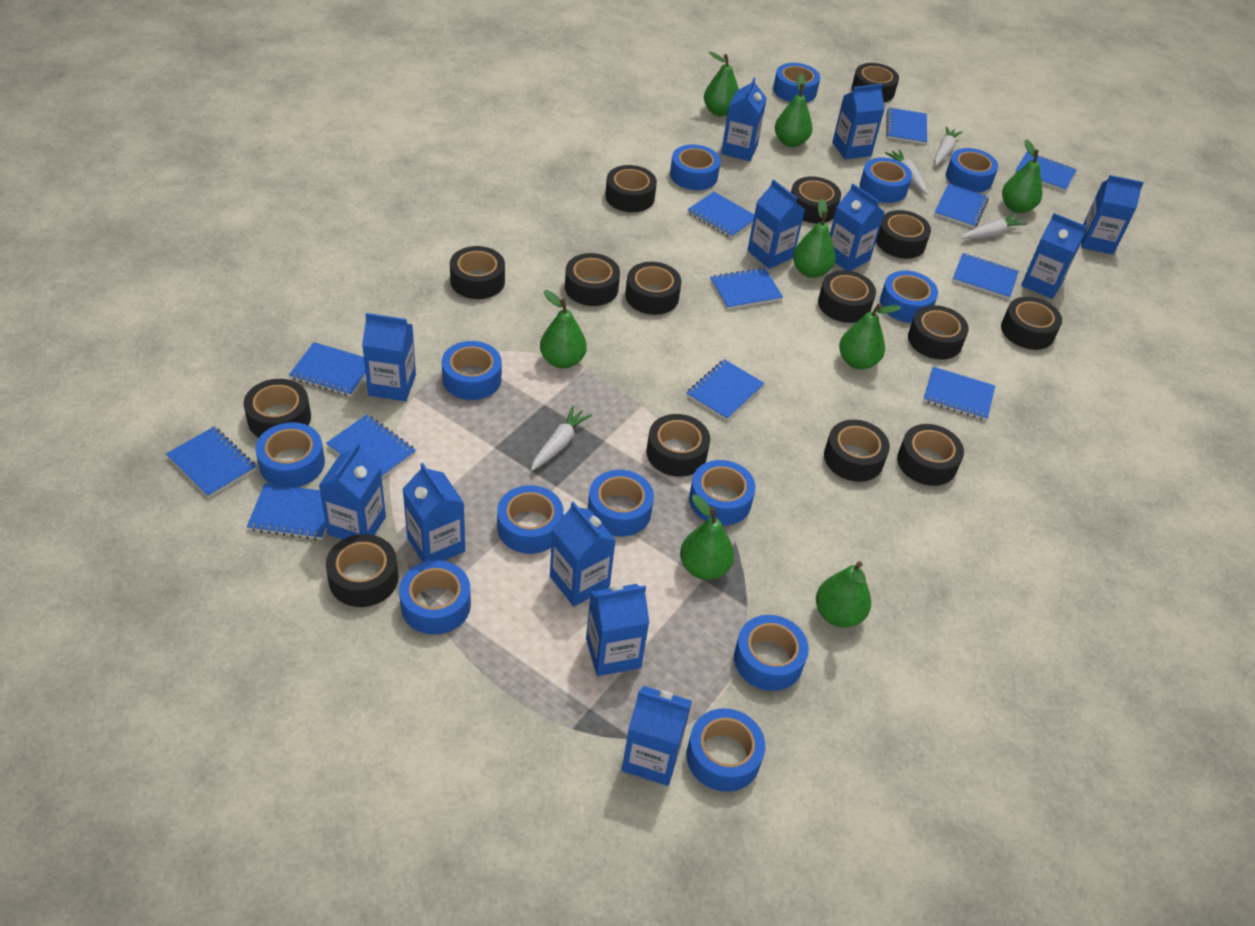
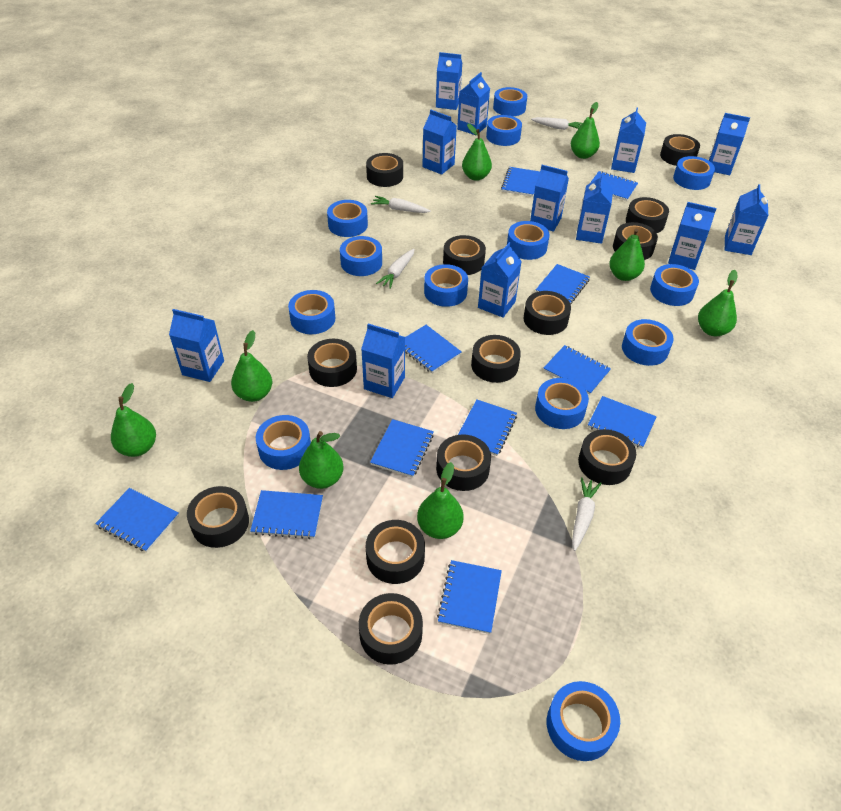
black tape: [244,379,311,437] [326,534,398,607] [450,246,505,299] [565,253,620,306] [605,165,657,212] [625,262,682,315] [646,414,710,477] [791,176,841,223] [818,270,876,323] [824,420,890,482] [852,63,899,102] [876,210,931,259] [897,424,964,486] [908,305,969,360] [1001,297,1062,350] = 15 -> [187,486,249,548] [307,339,357,387] [359,593,423,665] [366,153,403,187] [366,520,425,584] [436,434,491,491] [443,235,486,275] [471,335,521,383] [523,291,571,335] [578,429,636,485] [613,222,658,260] [626,197,669,233] [660,134,700,166] = 13
blue notebook: [166,427,256,498] [247,483,326,540] [289,342,366,397] [326,415,416,478] [686,359,765,421] [687,192,754,238] [710,267,783,310] [886,108,927,145] [923,367,995,421] [934,184,989,228] [952,253,1019,300] [1015,152,1077,192] = 12 -> [95,488,179,552] [250,490,323,539] [370,419,434,478] [405,325,462,373] [437,560,502,634] [458,399,517,456] [501,167,540,197] [536,264,590,304] [543,345,611,395] [588,396,657,448] [590,171,638,201] = 11

